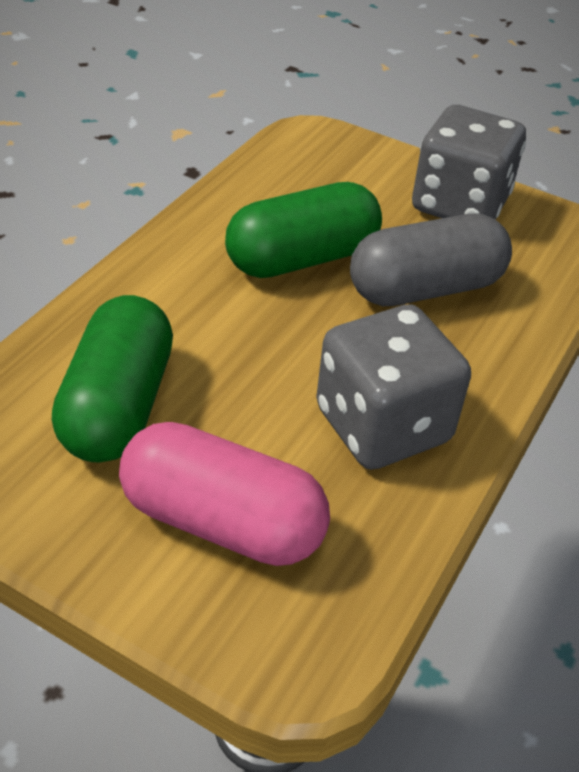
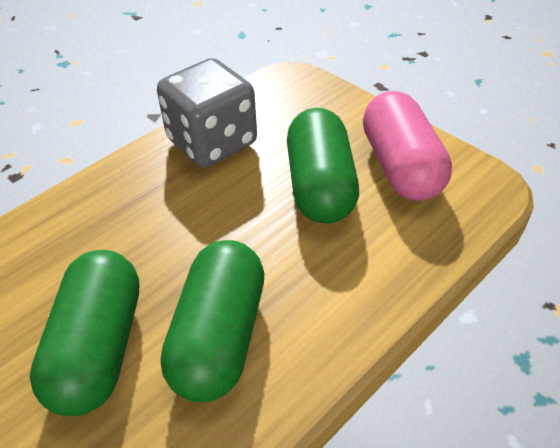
green capsule: [52,295,173,462] [225,182,382,278] = 2 -> [30,250,139,416] [161,240,264,402] [287,108,359,223] = 3
grey capsule: [350,214,512,306] = 1 -> none = 0
grey dice: [316,304,471,470] [412,105,526,219] = 2 -> [157,58,257,168] = 1

